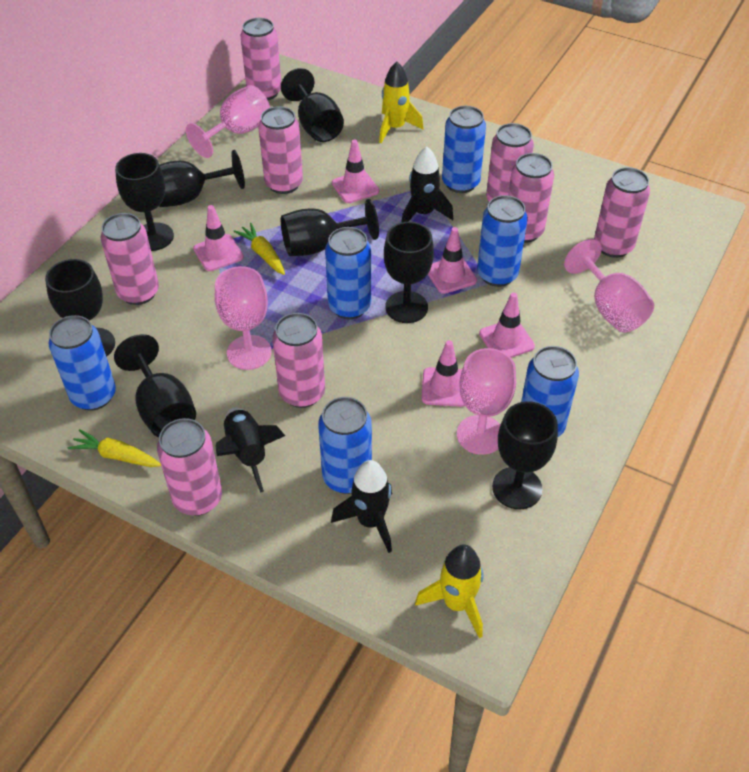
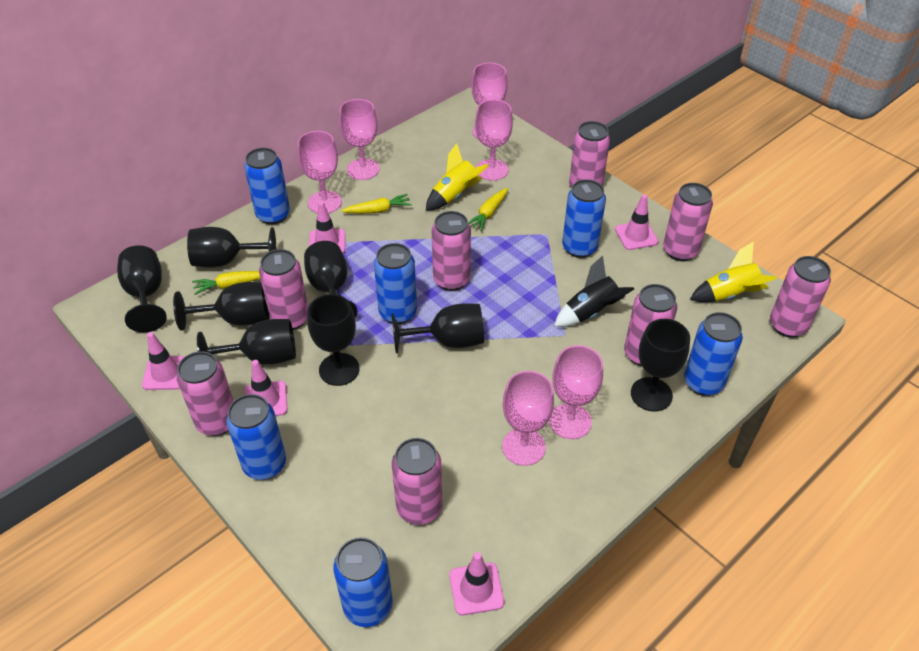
black rocket: [215,407,285,493] [331,460,392,553] [401,147,453,222] = 3 -> [554,255,634,327] = 1
pink goblet: [186,85,270,158] [215,266,272,370] [457,348,516,455] [564,239,654,332] = 4 -> [298,131,342,213] [339,99,380,180] [471,63,508,139] [475,99,513,181] [502,371,554,466] [549,345,603,439] = 6
yellow carrot: [68,429,161,467] [233,223,285,275] = 2 -> [192,271,260,295] [341,194,412,214] [468,188,508,231] = 3

